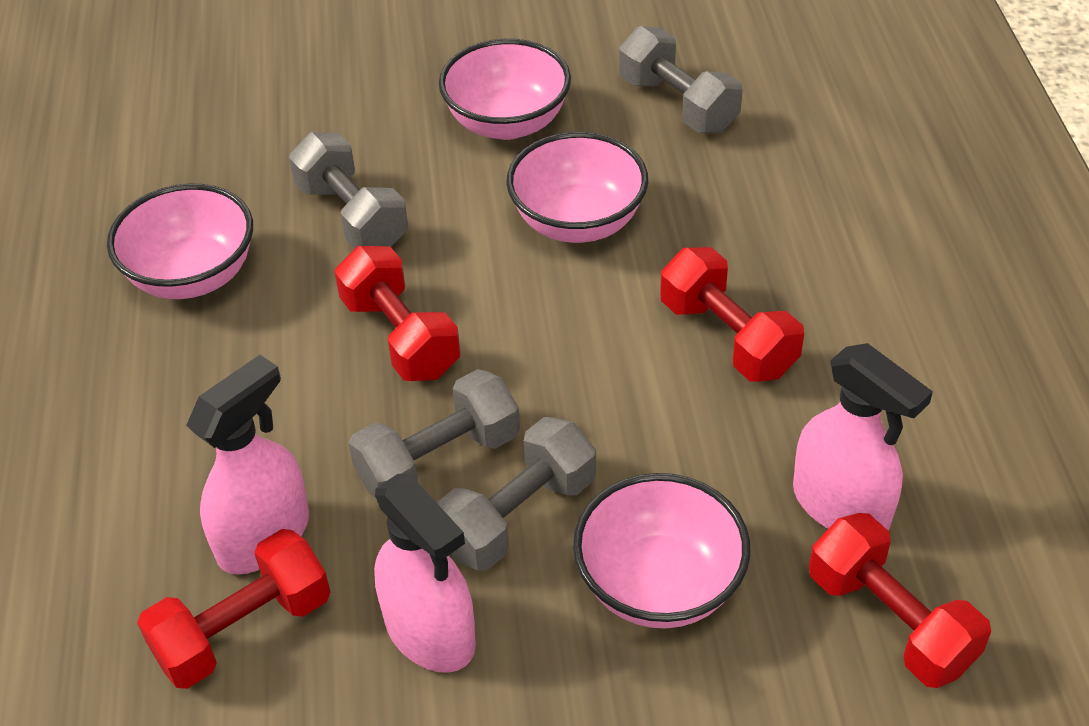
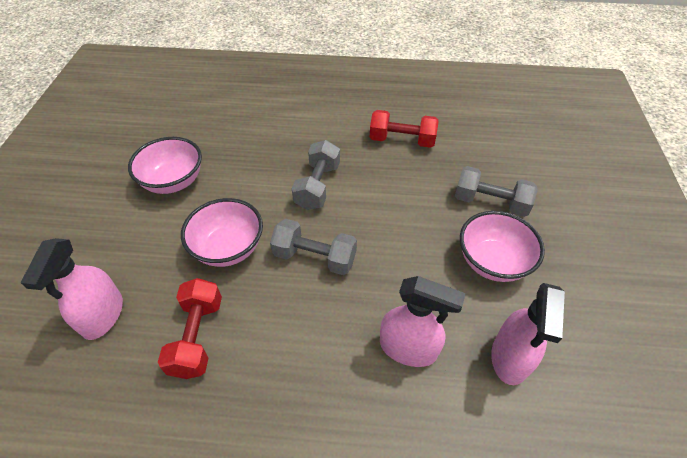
grey dumbbell: [289,132,408,249] [348,369,520,498] [436,417,596,570] [619,26,743,133] = 4 -> [270,219,357,275] [292,140,340,210] [455,166,538,217] = 3
pink bowl: [107,184,253,299] [439,39,571,140] [506,132,648,243] [573,473,750,629] = 4 -> [128,137,202,194] [181,198,263,267] [460,211,545,282] = 3
red dumbbell: [137,529,330,689] [335,246,460,381] [660,247,804,382] [809,513,991,688] = 4 -> [158,278,222,379] [370,110,439,148] = 2

